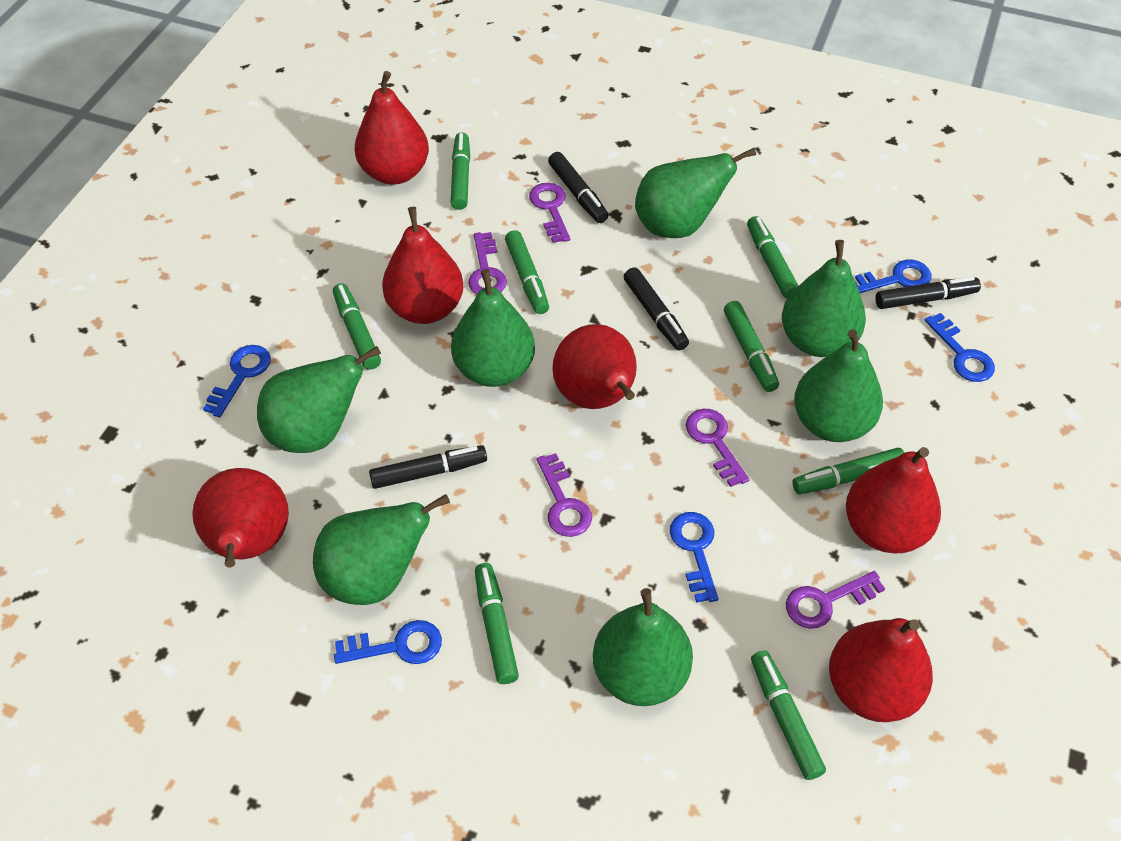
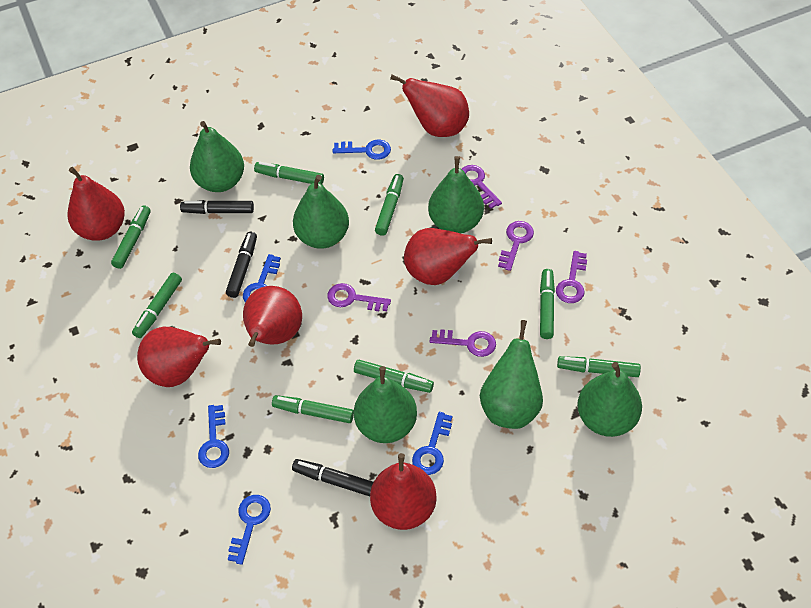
black marker: [369,445,487,489] [548,152,608,223] [624,267,689,351] [875,276,981,309] = 4 -> [180,200,254,214] [226,232,257,298] [292,459,373,496] = 3
green pear: [257,346,381,453] [313,494,450,605] [451,269,535,387] [593,588,693,706] [635,148,756,238] [782,240,866,357] [794,329,883,442] = 7 -> [190,121,244,192] [293,175,349,249] [354,366,417,443] [428,156,484,233] [480,320,543,429] [577,362,642,437] = 6

